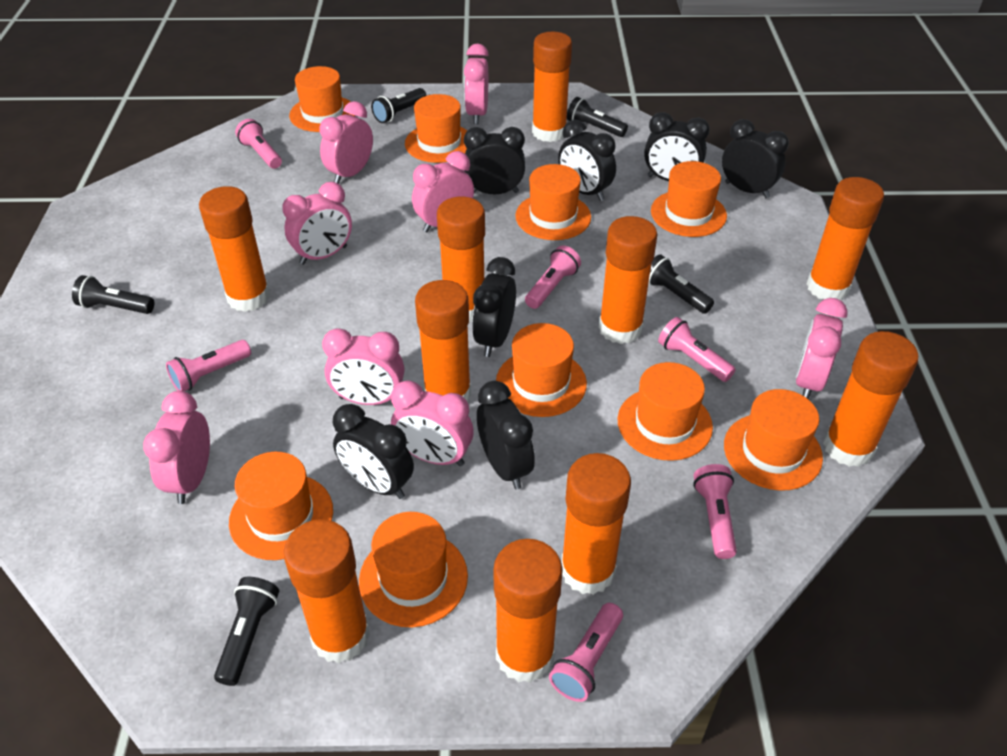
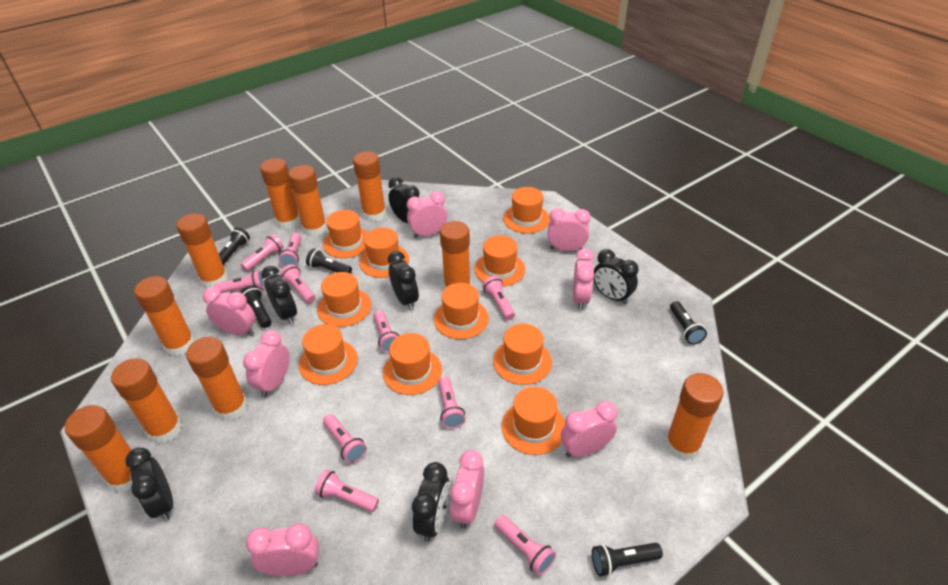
black clock: [333,404,414,499] [464,127,525,194] [472,257,516,357] [477,381,535,489] [558,120,616,201] [644,112,709,181] [722,119,789,198] = 7 -> [125,448,173,521] [261,266,297,325] [388,177,419,223] [388,251,419,310] [412,462,450,542] [593,249,639,304] = 6
orange hat: [229,452,333,560] [289,66,355,132] [359,512,468,627] [405,94,467,163] [496,323,587,417] [515,164,591,240] [618,362,713,461] [651,161,727,237] [724,389,823,491] = 9 -> [299,324,358,385] [317,272,371,327] [323,210,368,258] [359,227,409,278] [383,333,442,395] [434,283,489,339] [474,235,525,287] [493,324,552,385] [502,387,565,455] [503,187,550,233] = 10
pink flashlight: [166,340,251,391] [235,119,282,169] [525,245,581,309] [549,603,623,702] [658,317,736,382] [693,464,737,559] = 6 -> [214,270,265,293] [241,234,283,271] [278,233,301,267] [280,264,315,303] [315,469,379,512] [323,414,367,463] [373,310,399,353] [438,377,466,429] [482,276,515,320] [495,515,556,576] = 10

